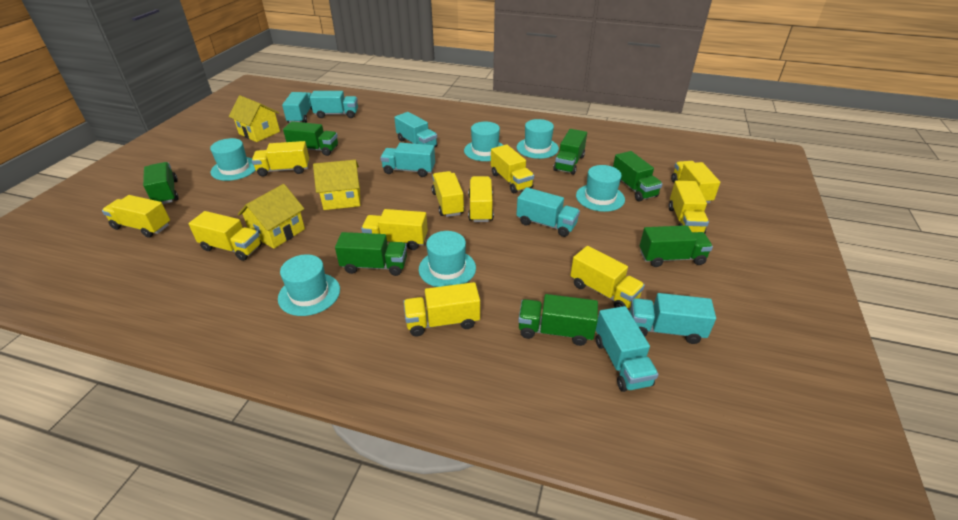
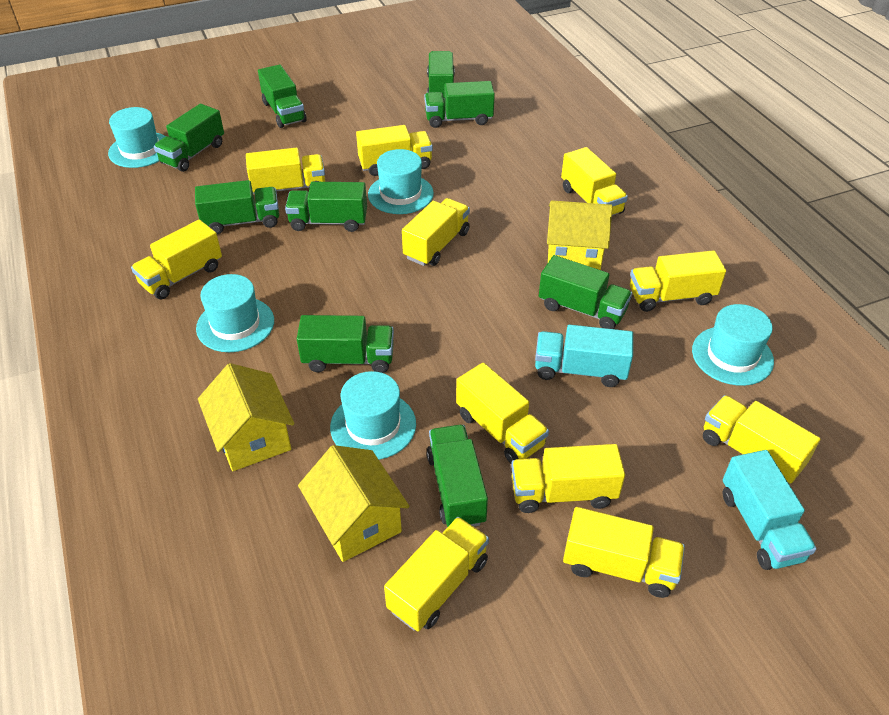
green truck: [143,162,178,204] [283,121,338,156] [335,232,407,276] [518,294,598,346] [553,129,587,175] [613,151,662,201] [640,225,713,267] = 7 -> [154,104,224,172] [195,180,279,234] [258,64,307,128] [285,182,367,232] [297,315,394,373] [424,81,495,128] [427,51,455,96] [427,425,488,527] [539,255,632,329] = 9
turquoise hat: [210,138,256,181] [278,254,340,316] [419,231,476,287] [464,122,503,161] [517,119,559,159] [576,165,625,212] = 6 -> [108,107,166,168] [196,274,274,352] [330,371,416,460] [368,149,434,214] [692,304,774,386] = 5
turquoise truck: [282,92,312,123] [310,91,358,118] [380,143,435,177] [394,112,438,148] [516,187,580,237] [596,306,659,392] [630,293,716,344] = 7 -> [535,324,633,387] [723,450,817,570] = 2

